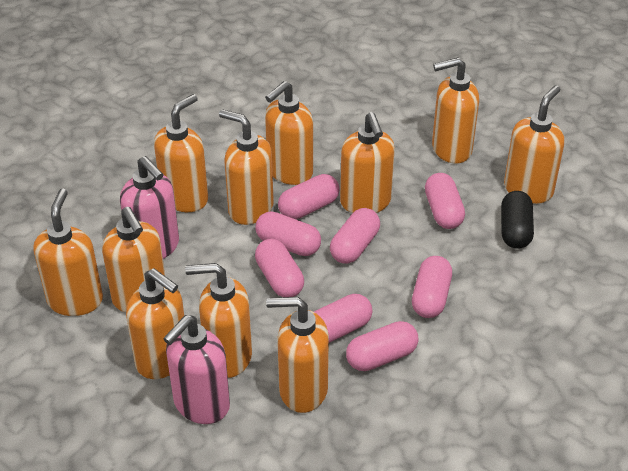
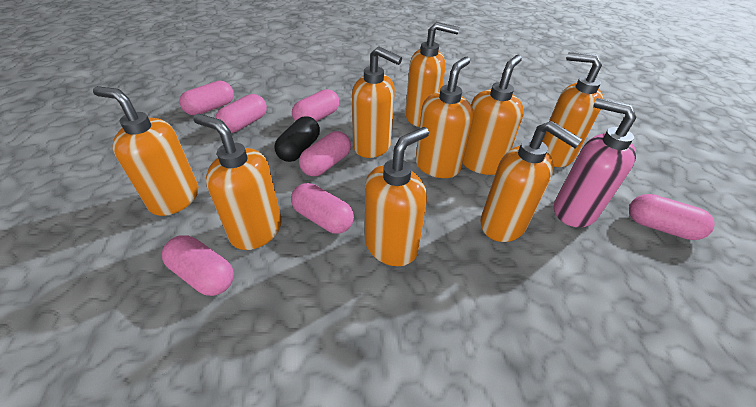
orange soap dispenser: [33,189,103,316] [102,207,165,312] [126,268,184,379] [154,94,208,212] [185,263,252,378] [219,109,274,225] [265,81,313,185] [266,297,329,413] [340,112,395,213] [432,57,479,164] [504,85,564,204] = 11 -> [93,86,198,216] [193,114,282,250] [352,47,402,158] [365,127,429,266] [405,22,459,127] [415,57,474,178] [463,55,524,175] [480,121,583,242] [542,52,603,167] = 9
pink capsule: [255,211,321,256] [255,239,304,297] [278,174,340,219] [314,294,373,343] [330,208,380,264] [346,321,418,371] [412,256,452,318] [425,173,465,229] = 8 -> [162,235,234,296] [179,81,234,115] [216,94,267,133] [291,183,354,234] [292,89,339,121] [299,131,351,176] [629,194,715,240] = 7
pink soap dispenser: [120,156,179,259] [163,315,230,424] = 2 -> [554,98,636,227] = 1

